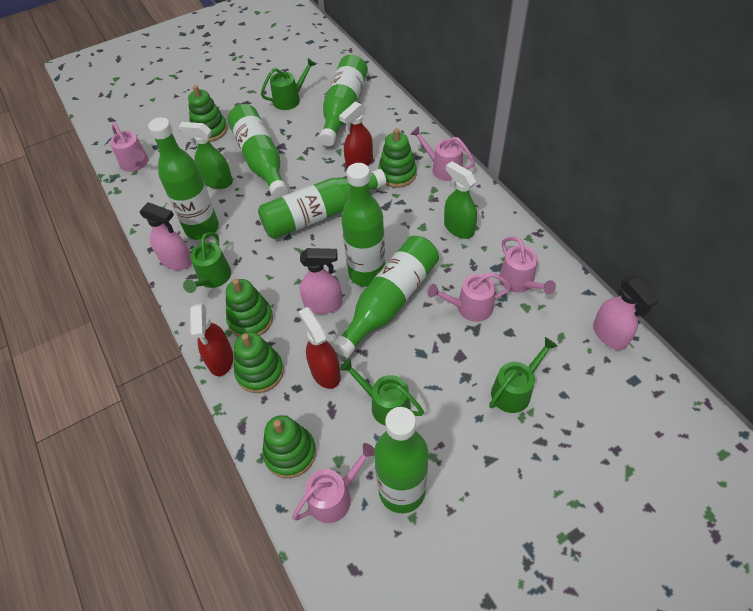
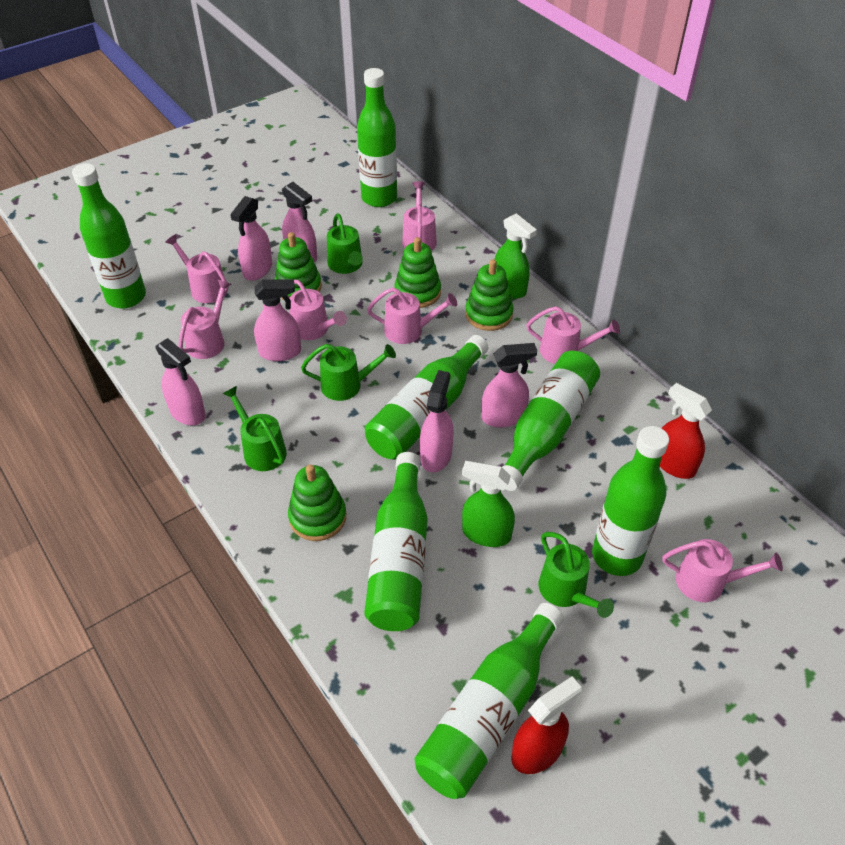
green stacking toy: [188,85,227,142] [226,279,273,337] [234,332,284,393] [262,415,316,478] [378,128,417,188] = 5 -> [275,232,322,300] [288,465,346,541] [394,237,441,308] [465,259,513,331] = 4
pink spray bottle: [139,202,192,270] [300,248,343,314] [593,276,659,350] = 3 -> [155,338,206,425] [230,196,272,281] [254,279,301,361] [282,182,317,263] [420,370,454,473] [481,343,537,427] = 6
pink watering can: [110,123,148,172] [292,443,374,523] [410,126,475,181] [427,273,511,322] [499,237,556,294] = 5 -> [165,234,228,303] [179,280,231,359] [287,280,347,340] [367,288,457,344] [402,181,437,251] [526,306,620,364] [663,539,783,602] = 7
red spray bottle: [190,303,233,376] [298,307,341,389] [339,101,373,169] = 3 -> [511,676,582,774] [660,383,712,479] = 2

